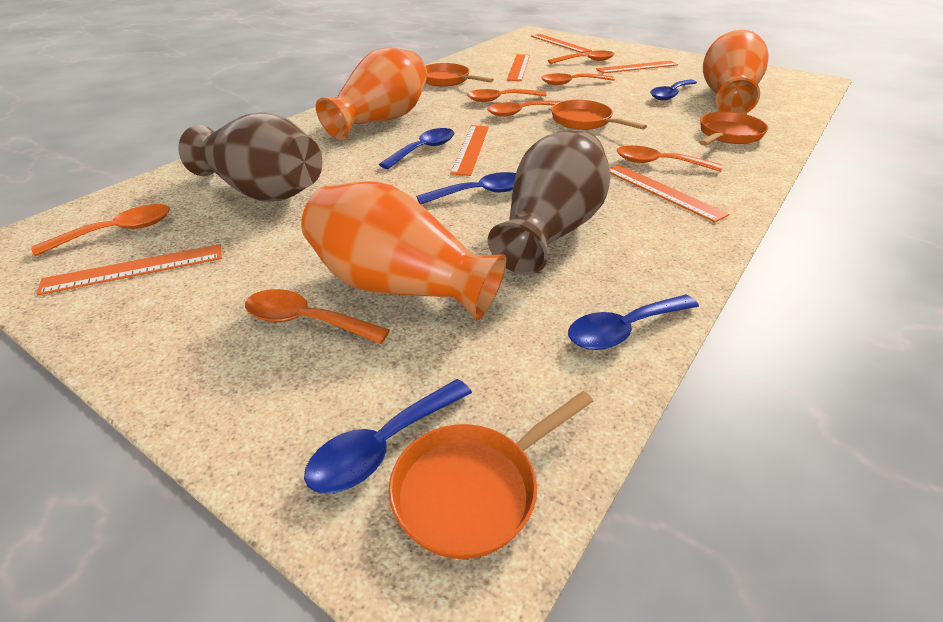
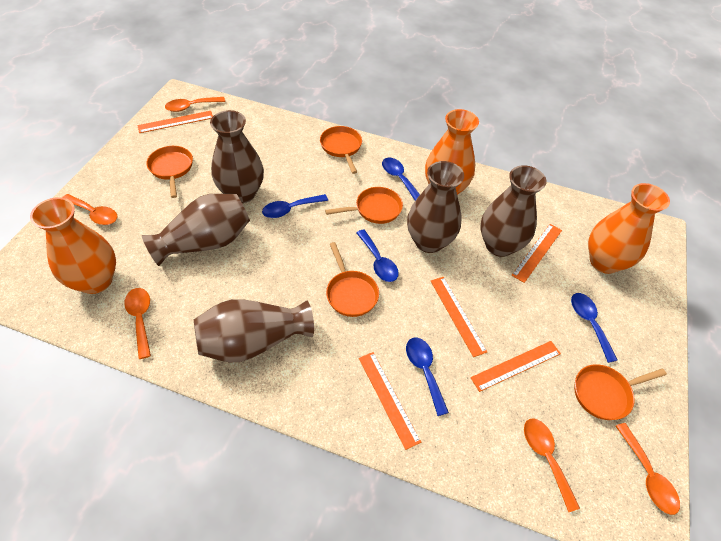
brown vase: [179,112,322,202] [488,130,610,275] = 2 -> [142,193,250,266] [194,299,314,362] [210,110,264,203] [407,161,464,253] [481,165,547,257] = 5
orange pan: [389,391,594,559] [425,63,494,87] [551,100,647,130] [699,112,768,146] = 4 -> [146,146,193,198] [320,126,362,174] [325,187,403,224] [326,242,379,317] [574,364,667,420] = 5
orange ruler: [37,244,222,295] [450,125,489,176] [507,54,530,81] [531,34,592,53] [596,61,678,73] [609,165,729,223] = 6 -> [137,111,213,133] [359,352,421,450] [431,277,487,357] [470,341,561,392] [511,224,562,283] = 5
orange spoon: [31,204,170,256] [245,289,390,344] [467,89,547,102] [487,100,562,117] [541,73,615,85] [548,51,615,64] [617,145,722,172] = 7 -> [62,194,118,225] [124,288,151,359] [165,97,225,112] [524,418,580,512] [616,423,680,515] = 5

